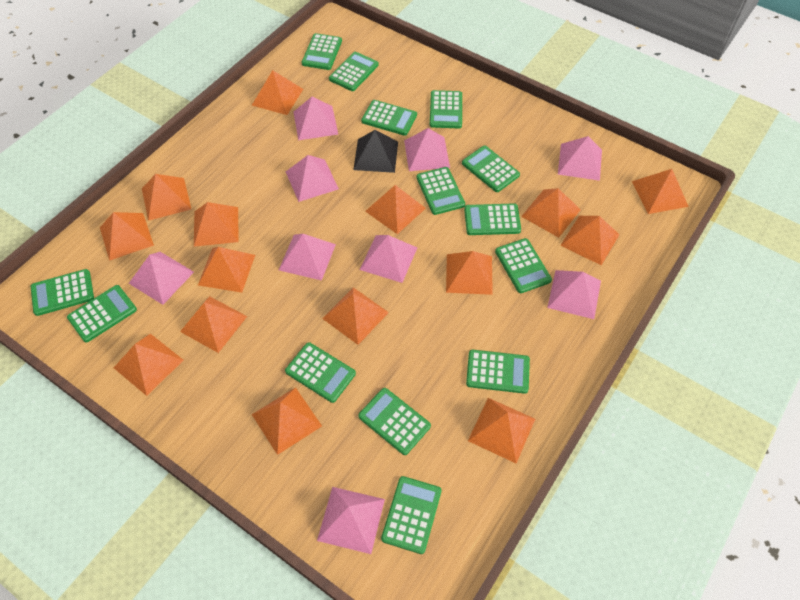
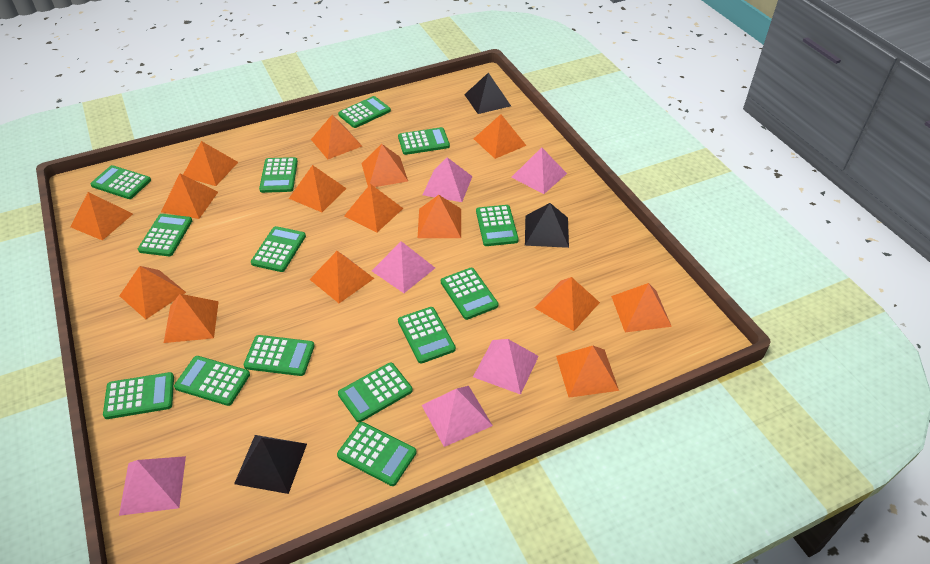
black pyramid: [353,130,398,173] = 1 -> [234,435,307,494] [464,73,511,114] [525,203,569,248] = 3
pink pyramid: [129,252,194,305] [279,234,336,281] [286,155,339,202] [293,97,338,140] [317,487,385,554] [360,235,417,283] [404,128,450,171] [547,270,601,319] [558,136,602,181] = 9 -> [119,456,186,516] [372,241,435,293] [422,386,493,447] [423,157,473,202] [473,339,539,395] [511,147,567,194] = 6

